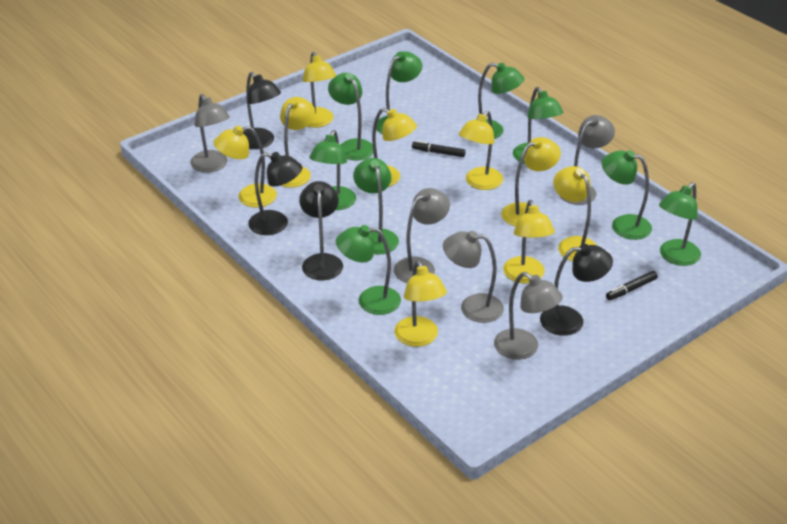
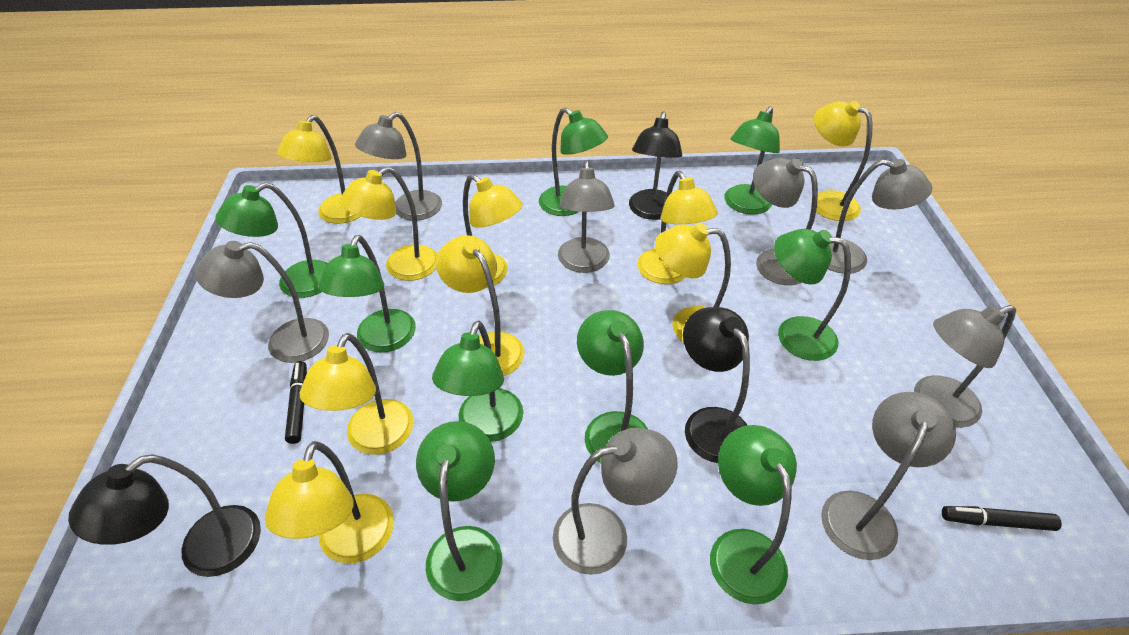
black lamp: [243,72,281,149] [248,152,302,235] [299,181,343,281] [540,244,613,336] = 4 -> [68,454,261,577] [629,111,682,220] [683,307,750,463] = 3
grey lamp: [190,94,230,173] [394,188,450,283] [443,231,504,323] [494,272,563,360] [559,115,615,205] = 5 -> [195,241,329,363] [355,112,442,221] [553,428,678,575] [558,160,615,273] [753,158,818,285] [821,392,956,560] [828,159,932,274] [914,305,1016,428] = 8

